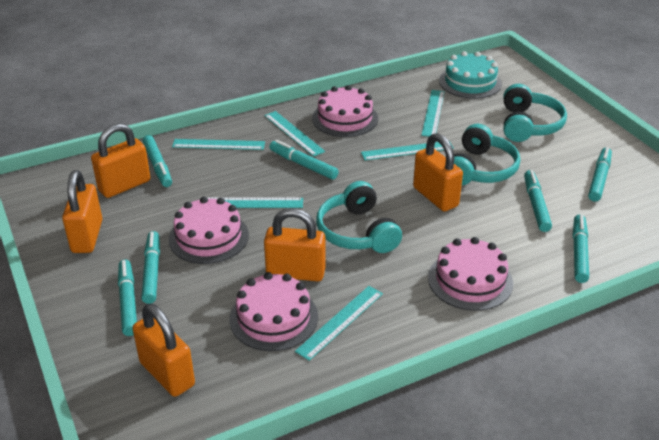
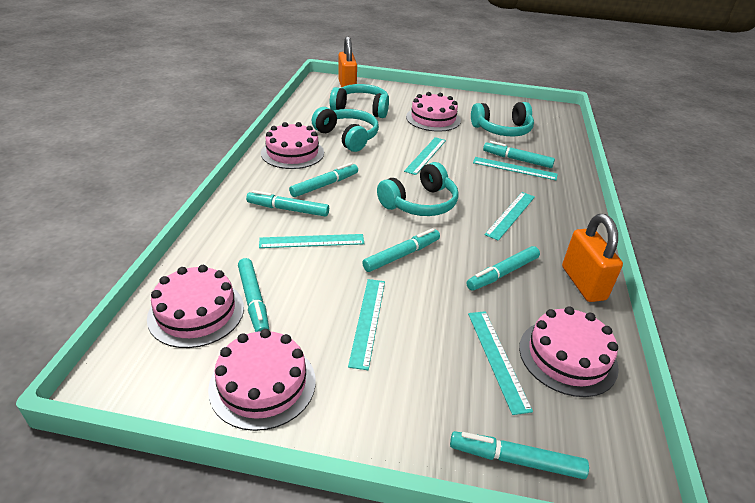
orange padlock: [62,170,103,253] [91,123,150,198] [133,304,195,397] [264,208,326,281] [413,133,463,211] = 5 -> [338,36,357,88] [562,214,623,302] = 2
pink cake: [169,197,249,264] [229,272,318,351] [312,85,378,137] [428,237,513,311] = 4 -> [147,265,244,348] [208,329,316,431] [261,122,324,169] [406,92,461,132] [519,306,619,397] = 5
turquoise cake: [439,51,502,99] = 1 -> none = 0
turquoise headphones: [316,181,402,253] [454,124,520,185] [504,84,567,142] = 3 -> [312,107,379,152] [330,84,389,118] [377,162,459,216] [471,102,534,136] = 4

